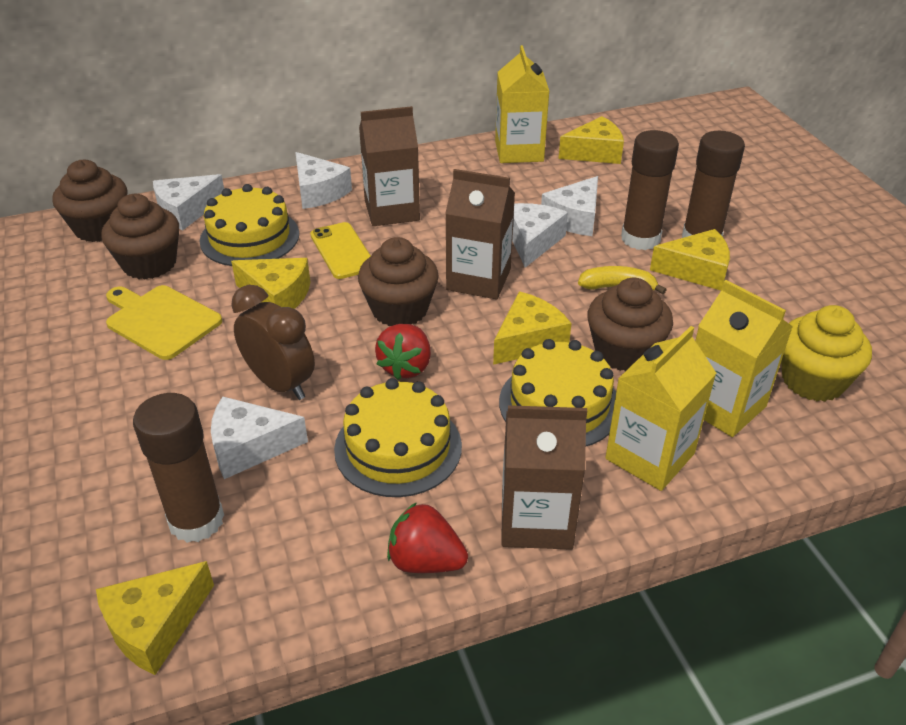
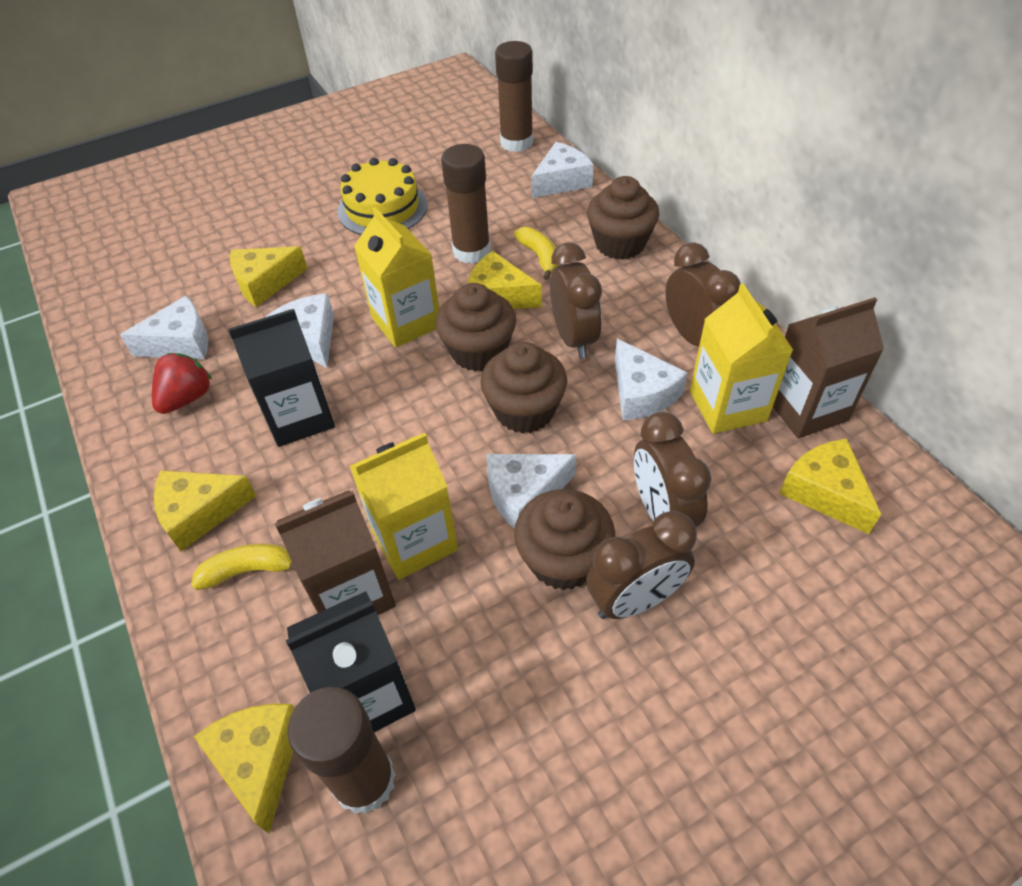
black carton: none = 0 -> [228,309,335,447] [286,591,416,732] = 2
brown carton: [359,106,420,226] [445,169,515,299] [501,405,587,550] = 3 -> [275,490,396,615] [773,297,884,438] = 2
brown clock: [231,285,315,400] = 1 -> [550,243,602,359] [586,511,697,619] [634,412,711,527] [665,242,741,347] = 4
red strawberry: [375,324,431,380] [387,502,468,573] = 2 -> [152,353,212,414] = 1
yellow banana: [578,266,667,294] = 1 -> [191,543,296,590] [514,227,559,280] = 2
yellow cake: [199,184,299,266] [334,378,462,497] [499,339,616,446] = 3 -> [337,158,428,235] = 1
yellow cupcake: [781,305,872,402] = 1 -> none = 0
yellow cutting board: [106,285,222,360] = 1 -> none = 0
yellow phone: [310,222,371,279] = 1 -> none = 0

